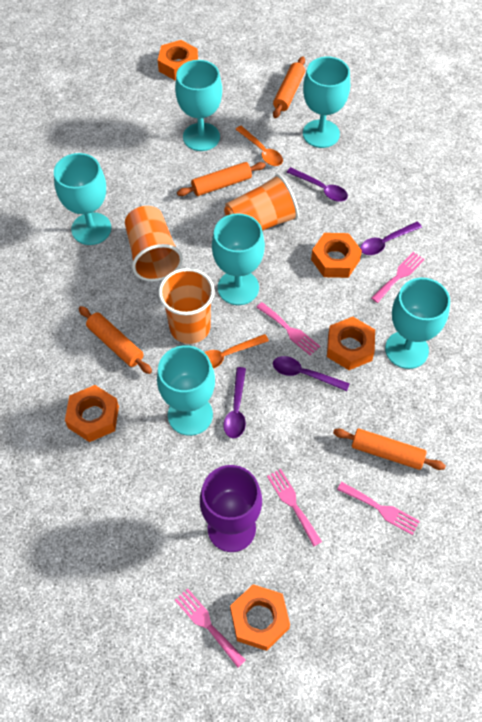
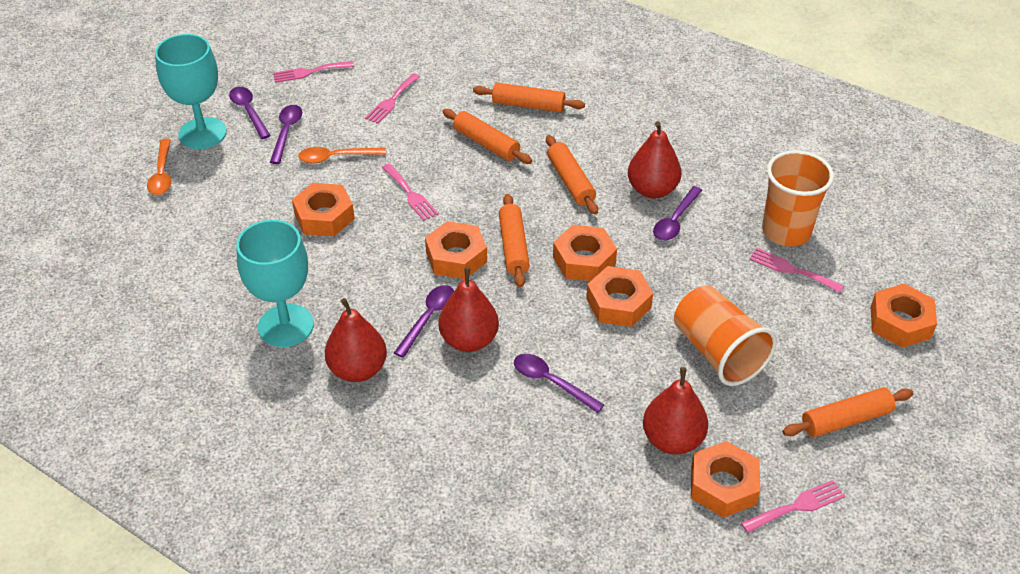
orange cup: [125,206,183,281] [158,268,215,344] [224,174,299,231] = 3 -> [674,285,777,386] [762,150,834,247] = 2
orange nut: [65,385,119,442] [158,40,198,80] [230,584,290,651] [311,233,362,278] [327,317,375,370] = 5 -> [292,183,355,236] [425,221,487,279] [553,225,617,281] [586,266,653,327] [691,441,760,518] [871,284,937,348] = 6
orange rolling pin: [79,306,152,374] [177,162,266,196] [273,56,305,118] [333,428,446,470] = 4 -> [442,109,532,164] [473,82,585,113] [499,194,530,288] [546,135,598,215] [782,387,914,437] = 5
purple goblet: [200,465,262,552] = 1 -> none = 0
purple spoon: [224,367,246,438] [273,356,350,391] [286,167,348,202] [360,221,422,255] = 4 -> [229,87,271,139] [270,105,302,164] [394,285,454,358] [514,354,604,413] [653,186,703,241] = 5
red pear: none = 0 -> [325,298,387,382] [439,267,499,352] [628,121,681,198] [643,367,708,455] = 4
turquoise goblet: [54,153,111,245] [157,345,215,436] [175,60,222,151] [212,213,265,305] [303,57,350,148] [385,278,450,369] = 6 -> [155,34,227,149] [236,220,314,347] = 2

